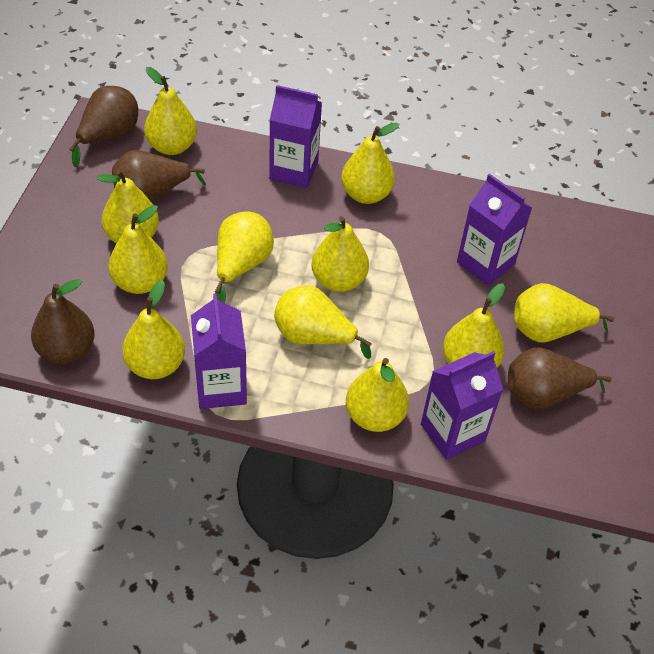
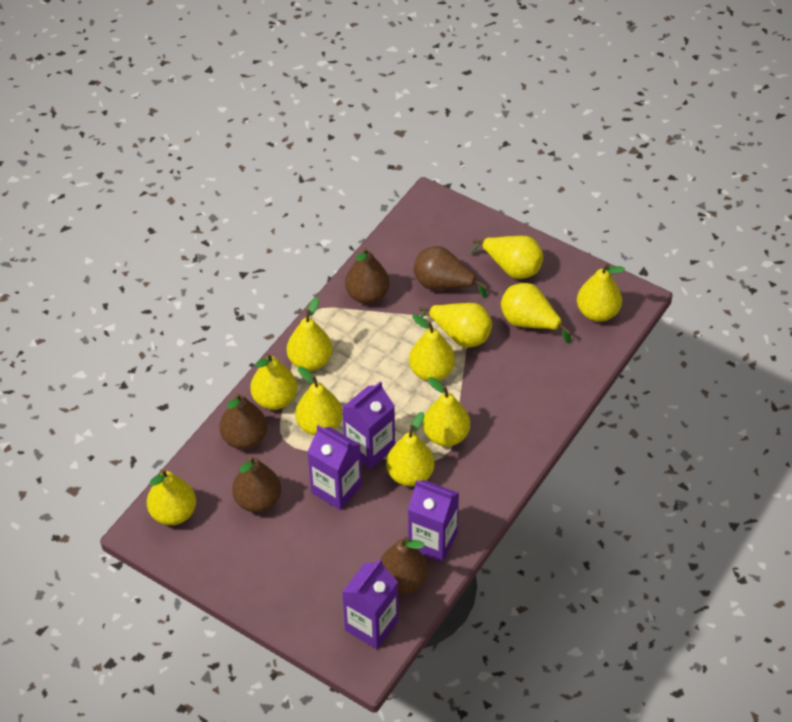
brown pear: [31,279,95,364] [69,86,138,167] [112,150,206,202] [508,347,612,410] = 4 -> [220,393,267,449] [232,456,281,512] [345,247,390,304] [381,537,428,594] [414,246,487,298] = 5

